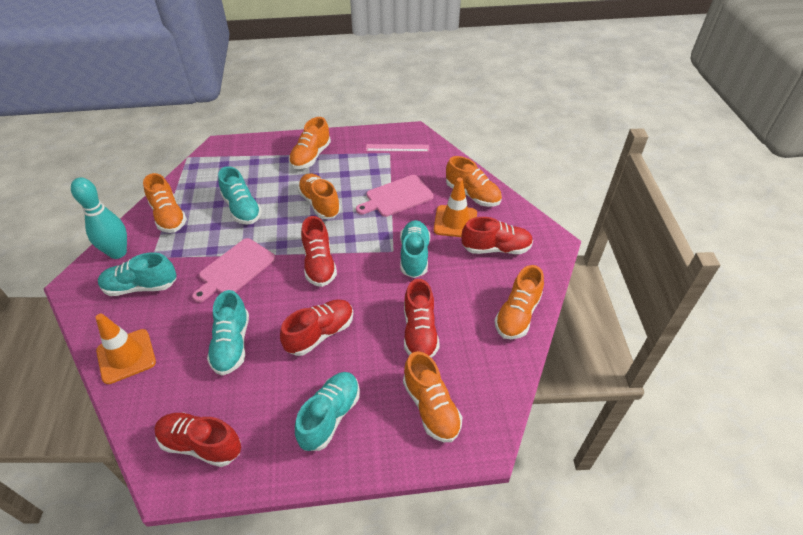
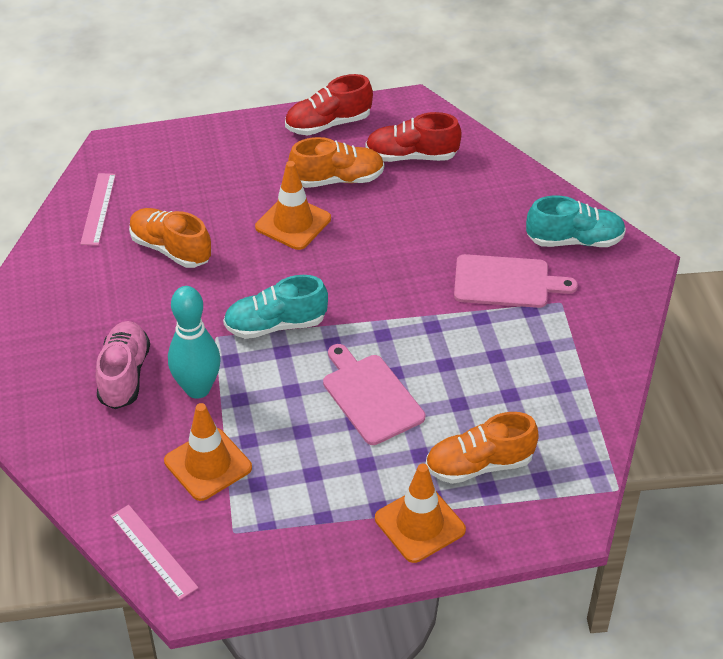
orange shoe: [143,173,187,233] [289,117,331,169] [297,173,341,219] [403,351,463,442] [446,156,502,207] [495,265,544,339] = 6 -> [129,208,211,268] [288,137,384,188] [426,412,539,484] = 3
orange traffic cone: [96,314,156,384] [434,178,477,237] = 2 -> [164,403,252,501] [255,161,331,250] [375,464,466,563] = 3
pink ruler: [366,144,429,152] = 1 -> [80,173,116,246] [111,505,198,600] = 2
pink shoe: none = 0 -> [96,321,150,409] = 1
red shoe: [154,412,241,467] [280,300,353,356] [301,216,337,287] [404,279,440,358] [461,217,533,254] = 5 -> [285,74,373,136] [366,112,462,162] = 2
turquoise shoe: [98,252,177,296] [207,290,249,375] [218,166,262,225] [295,372,360,451] [400,220,430,278] = 5 -> [223,275,328,339] [526,195,626,247] = 2

